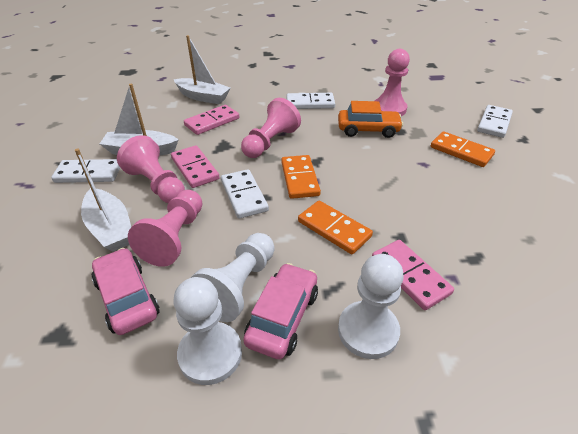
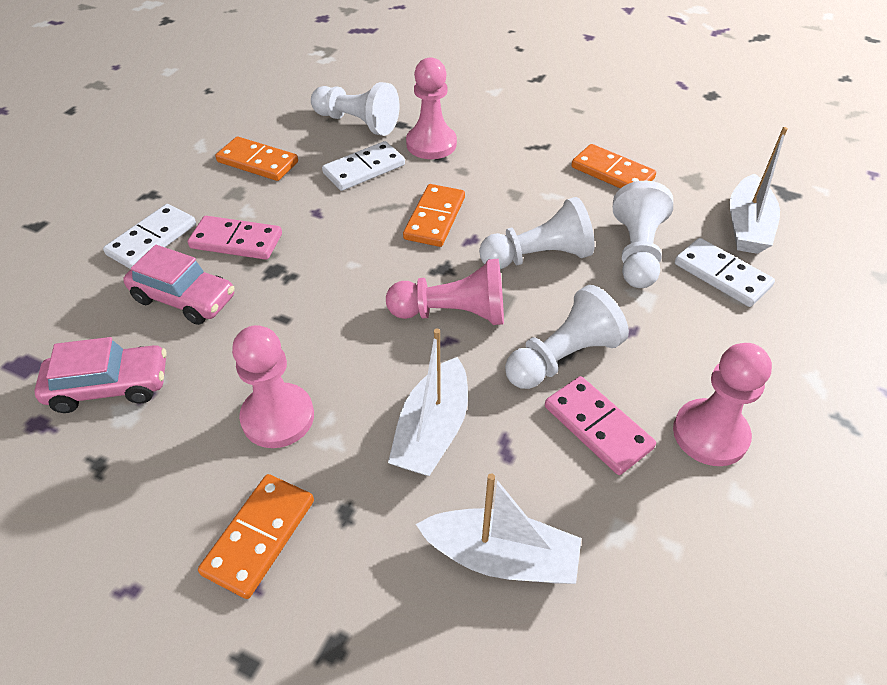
orange car: [338,101,403,138] = 1 -> none = 0
orange domino: [281,155,321,199] [298,201,373,254] [431,131,495,167] = 3 -> [198,474,314,599] [215,137,298,181] [403,184,465,247] [572,144,656,188] = 4
pink domino: [171,145,220,188] [184,105,239,135] [372,240,454,310] = 3 -> [188,216,282,260] [545,376,656,475] = 2
white domino: [51,159,120,183] [221,169,269,219] [286,93,335,109] [477,105,513,138] = 4 -> [103,204,196,269] [322,141,405,191] [675,238,775,307] = 3
white pawn: [174,277,242,385] [191,233,275,322] [338,254,404,359] = 3 -> [311,82,400,136] [479,197,595,269] [505,285,629,389] [613,181,673,288] = 4

